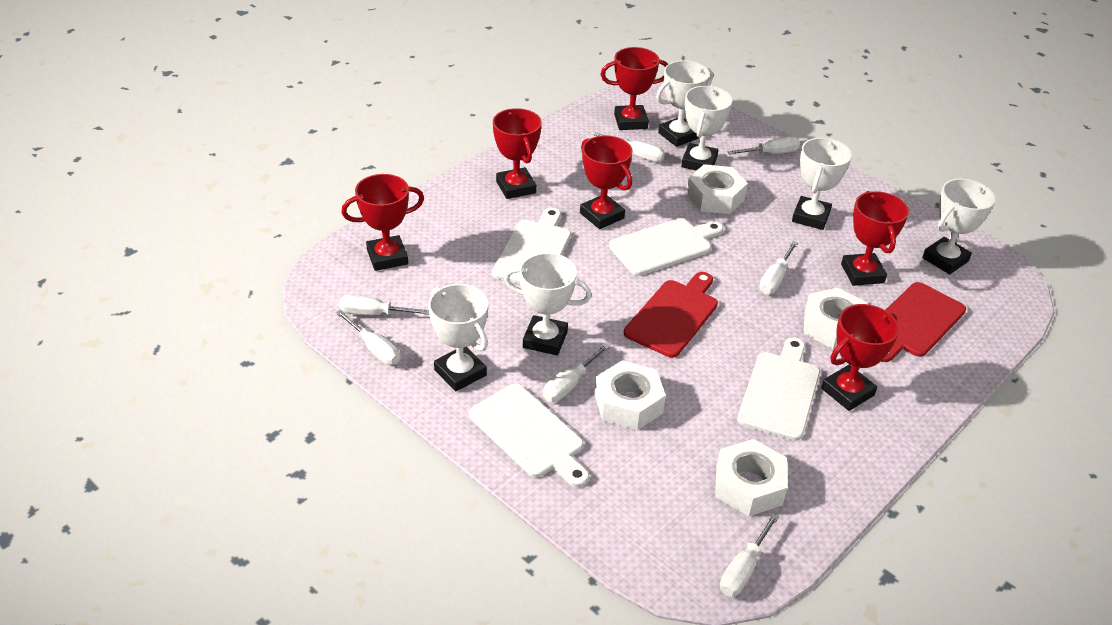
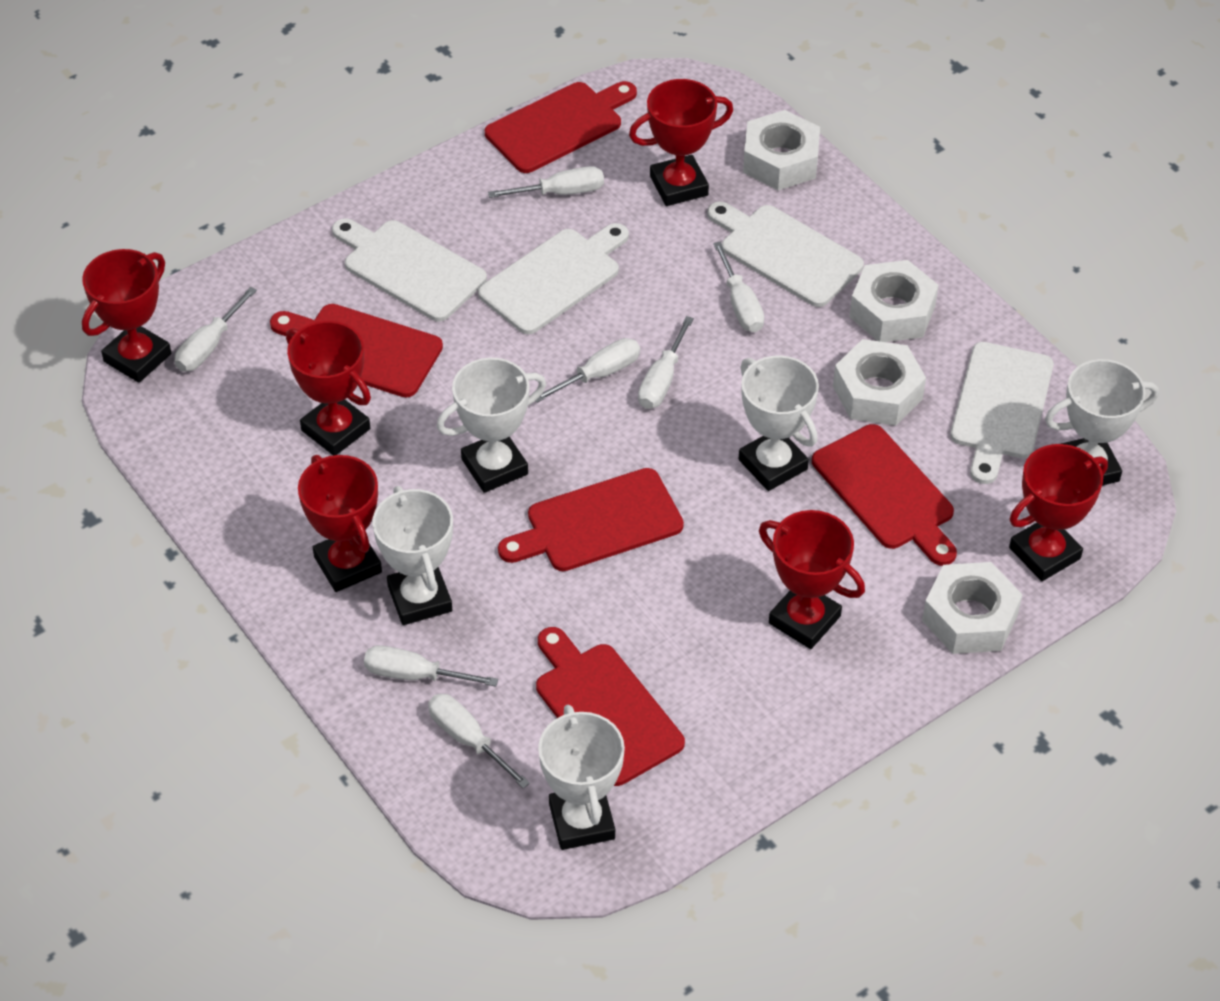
red cutting board: [624,272,718,358] [881,282,966,362] = 2 -> [270,304,443,397] [485,81,637,173] [498,468,684,571] [536,627,685,786] [812,424,957,566] = 5
white trophy: [429,284,488,391] [504,253,592,355] [656,60,713,147] [681,86,732,171] [792,138,852,230] [922,179,995,274] = 6 -> [372,486,453,625] [437,358,546,493] [538,704,625,850] [739,355,819,491] [1045,359,1159,486] = 5

